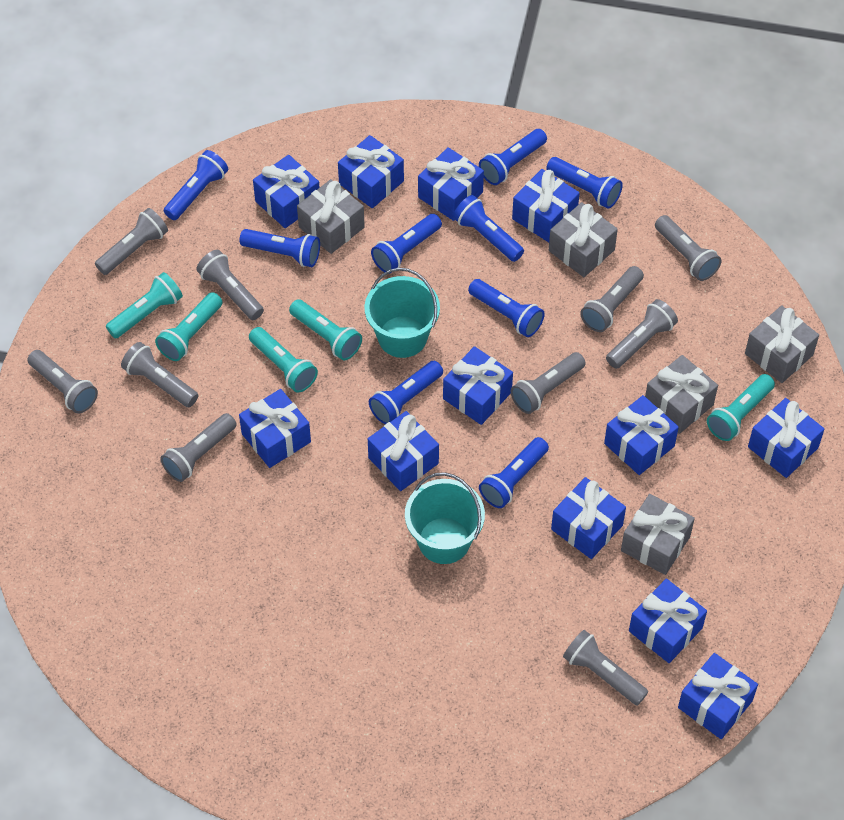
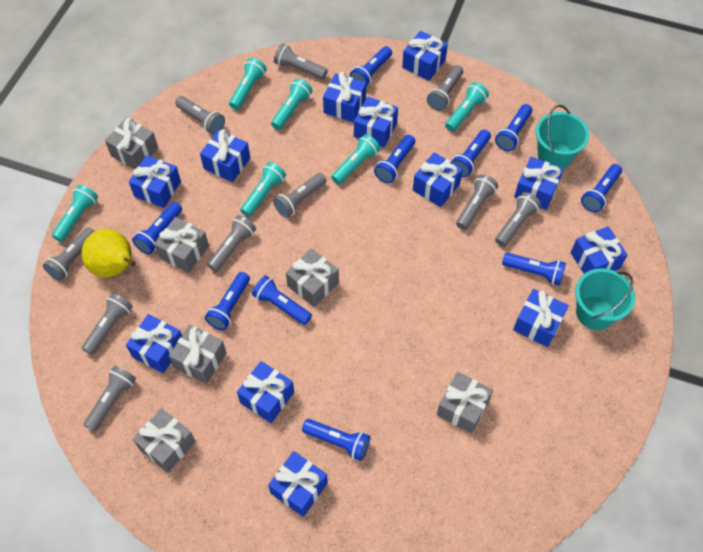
blue flashlight: [164,150,228,220] [239,229,320,267] [369,361,443,424] [371,214,442,273] [453,195,524,262] [468,279,545,337] [479,129,547,185] [479,437,549,508] [546,157,623,209] = 9 -> [132,202,182,254] [205,272,250,330] [252,276,312,325] [302,419,370,461] [350,46,392,87] [374,135,415,183] [451,129,491,177] [495,104,532,151] [502,253,566,286] [581,164,622,212] = 10
grey gift: [297,179,365,254] [549,202,618,277] [621,494,695,575] [645,355,718,434] [745,305,819,383] = 5 -> [105,118,158,169] [133,408,196,473] [154,217,209,273] [169,325,227,384] [286,248,339,307] [437,372,493,434] = 6
turquoise flashlight: [106,272,183,339] [155,292,223,361] [249,327,318,393] [289,299,362,360] [707,374,775,441] = 5 -> [52,184,98,242] [229,58,267,110] [240,162,286,217] [271,78,312,130] [331,134,380,184] [445,82,489,132] = 6
yellow pear: none = 0 -> [82,229,136,278] = 1

